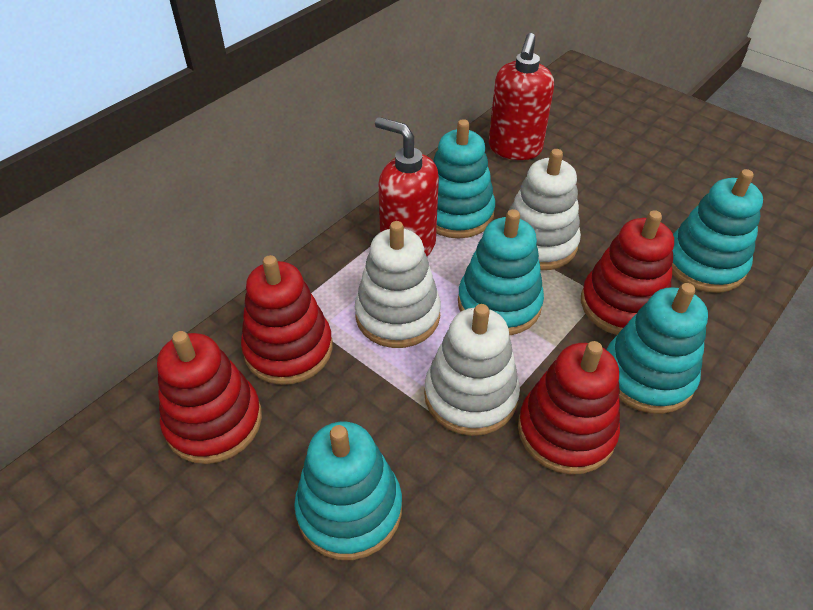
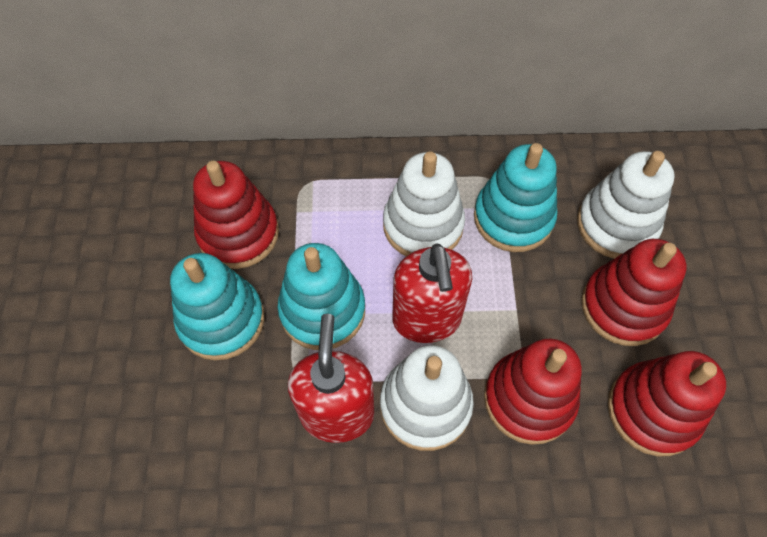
turquoise stacking toy: [294,422,402,560] [433,119,495,238] [458,209,544,336] [607,283,708,414] [672,169,763,293] = 5 -> [170,253,264,360] [277,243,365,350] [474,143,558,252] = 3

